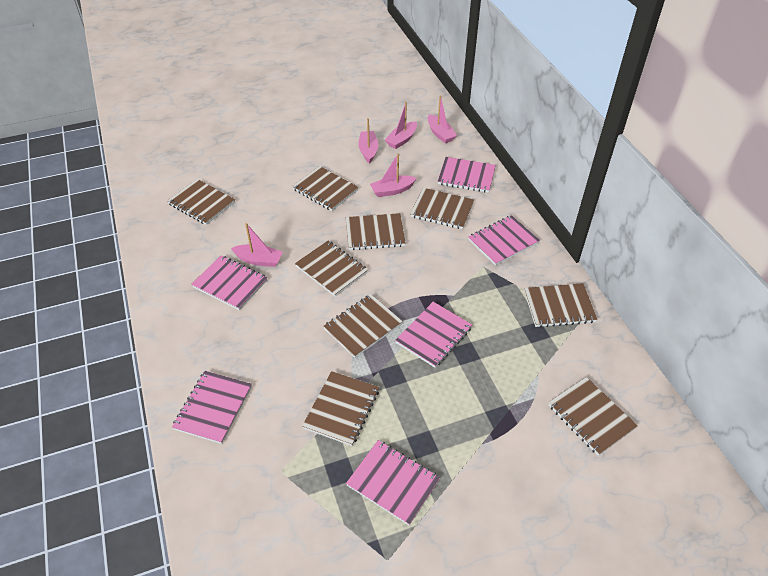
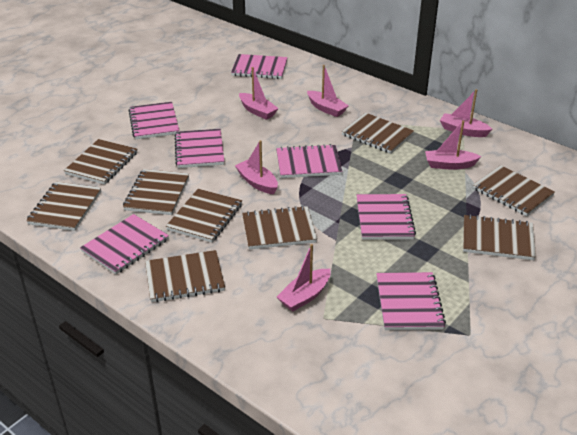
pink boat: [231,223,283,267] [358,118,378,164] [370,153,416,197] [385,102,417,149] [428,96,457,143] = 5 -> [235,140,278,194] [239,67,279,120] [277,244,331,311] [307,65,349,117] [425,121,481,170] [440,89,492,137] = 6
pink notebook: [172,371,252,444] [191,256,267,310] [346,440,440,525] [395,302,472,368] [438,157,496,193] [468,215,540,266] = 6 -> [80,214,169,274] [129,102,179,139] [175,129,224,168] [231,54,288,79] [276,144,342,178] [356,194,416,240] [376,272,446,330] = 7

